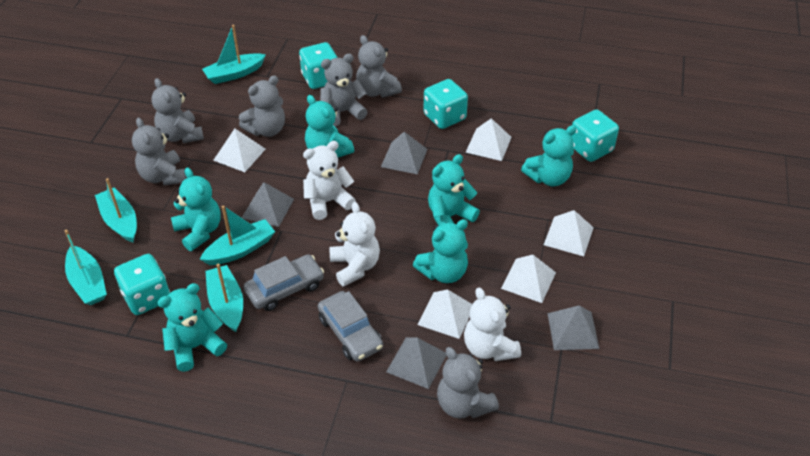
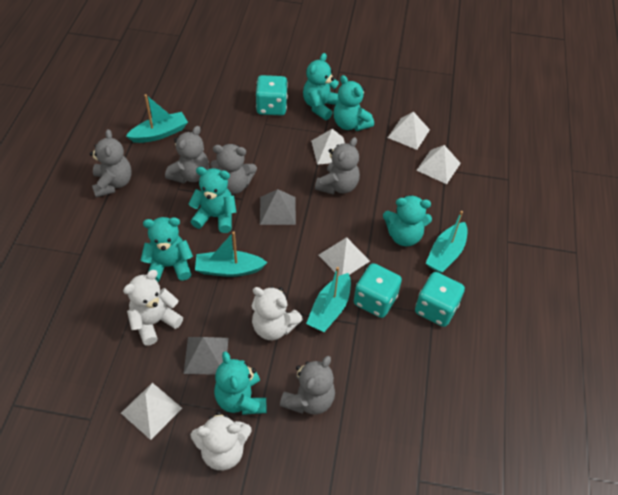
grey car: [244,254,324,311] [318,291,383,362] = 2 -> none = 0
grey pyramid: [242,182,294,227] [381,132,427,174] [386,337,446,389] [547,305,600,350] = 4 -> [184,337,229,375] [260,189,296,225] = 2
grey teddy bear: [132,118,186,185] [151,78,204,143] [239,75,285,137] [320,54,367,127] [356,35,402,98] [437,347,499,419] = 6 -> [90,129,132,198] [165,126,209,183] [210,144,257,194] [280,356,335,415] [315,137,360,195] = 5
turquoise boat: [65,230,107,305] [95,178,137,242] [200,206,275,265] [202,25,266,84] [205,264,243,332] = 5 -> [126,94,188,143] [195,232,268,277] [306,267,351,332] [425,211,468,273] = 4
turquoise dice: [114,254,170,315] [299,42,338,89] [423,79,468,129] [572,110,619,162] = 4 -> [256,75,288,116] [354,263,402,318] [415,272,465,327] = 3

